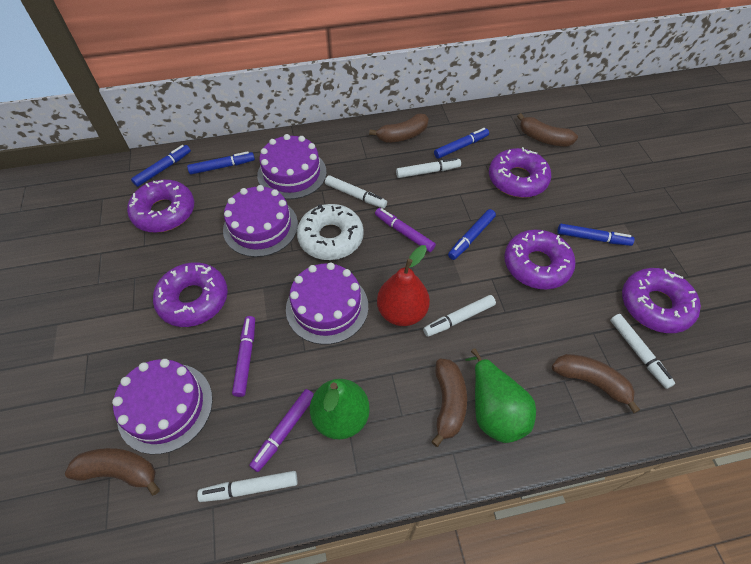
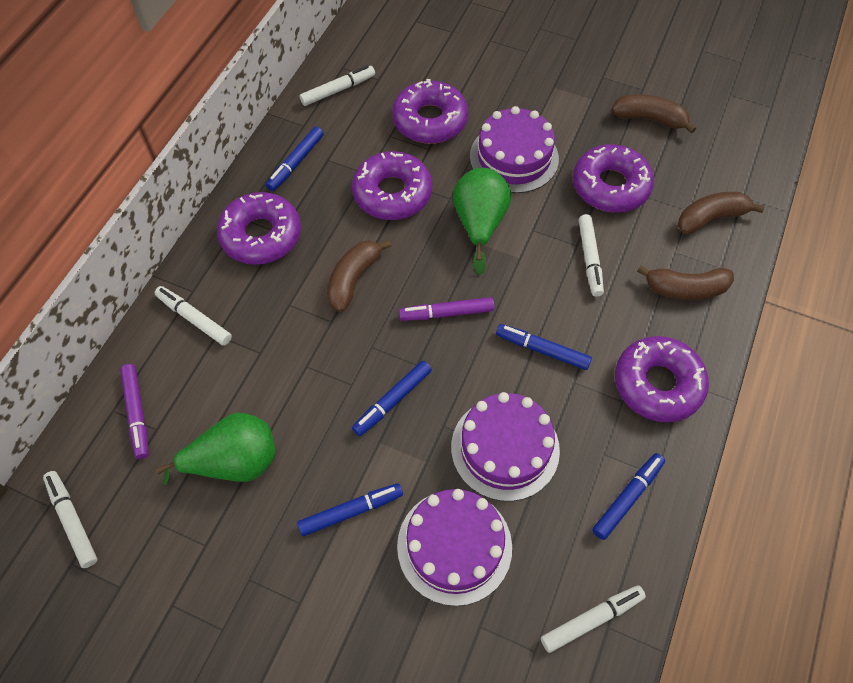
brown banana: [65,448,160,496] [369,113,429,143] [431,358,467,447] [517,113,578,147] [552,354,640,413] = 5 -> [327,240,391,312] [611,95,696,134] [637,265,734,300] [678,192,764,234] = 4
purple cake: [112,359,213,454] [223,185,298,257] [257,134,327,199] [286,262,368,345] = 4 -> [397,489,512,606] [451,392,560,501] [470,106,559,193] = 3
purple marker: [232,316,255,397] [249,389,314,472] [375,208,436,252] = 3 -> [120,364,149,459] [399,297,494,321] = 2
red pear: [377,245,430,326] = 1 -> none = 0
white donut: [297,204,364,260] = 1 -> none = 0

